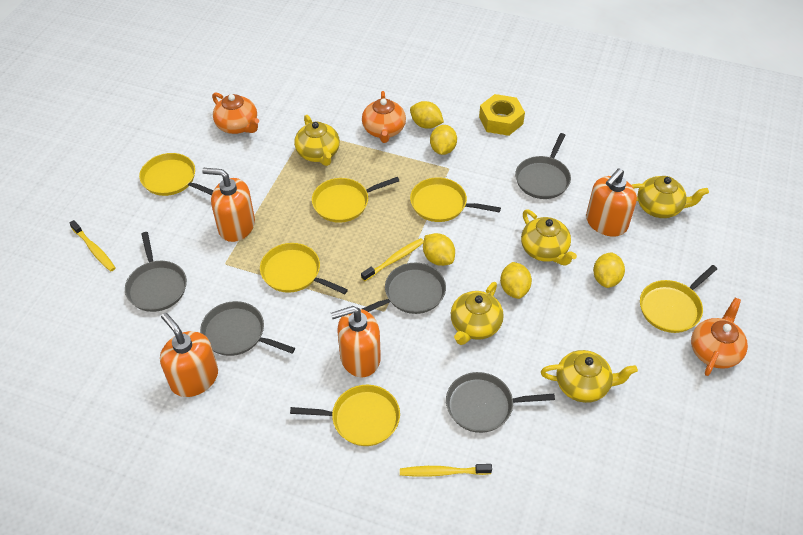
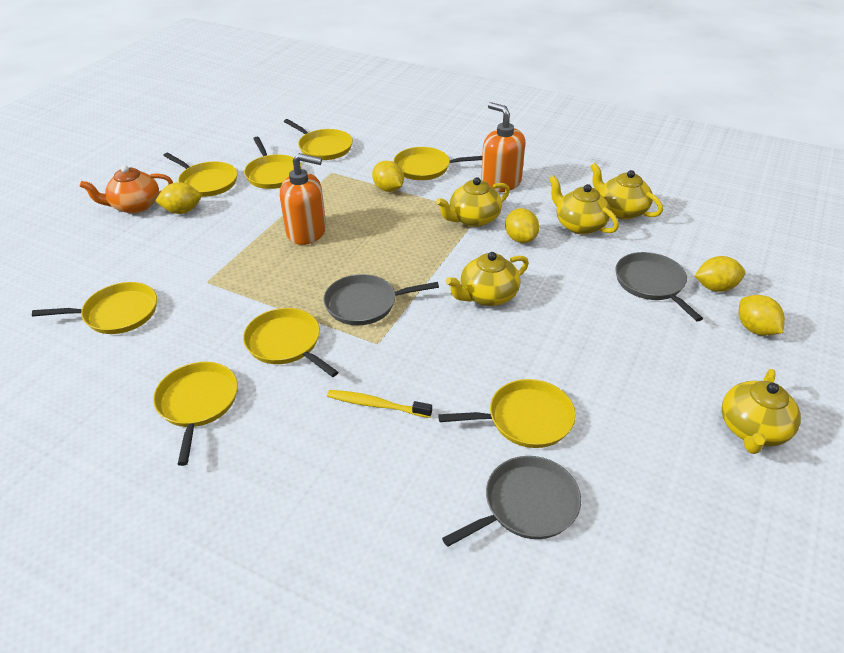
grey pan: [125,232,187,312] [200,301,295,356] [362,263,446,314] [446,372,555,433] [515,133,571,199] = 5 -> [324,274,439,325] [442,456,581,547] [615,252,703,321] = 3
orange soap dispenser: [160,313,218,397] [202,168,255,242] [331,306,381,377] [586,168,637,237] = 4 -> [280,153,326,245] [481,102,525,192] = 2
orange teapot: [212,92,259,134] [362,91,406,143] [691,298,748,376] = 3 -> [80,165,173,214] = 1
yellow nut: [479,94,525,136] = 1 -> none = 0
yellow pan: [139,153,214,196] [260,243,348,294] [290,385,400,446] [312,177,399,223] [410,177,501,222] [640,265,717,333] = 6 -> [32,282,157,334] [153,362,238,466] [163,153,237,197] [243,308,338,377] [244,137,302,189] [284,119,353,160] [393,147,482,180] [438,379,576,448] = 8
yellow toothbrush: [70,220,116,271] [361,238,424,281] [400,464,492,477] = 3 -> [327,390,432,418] = 1

